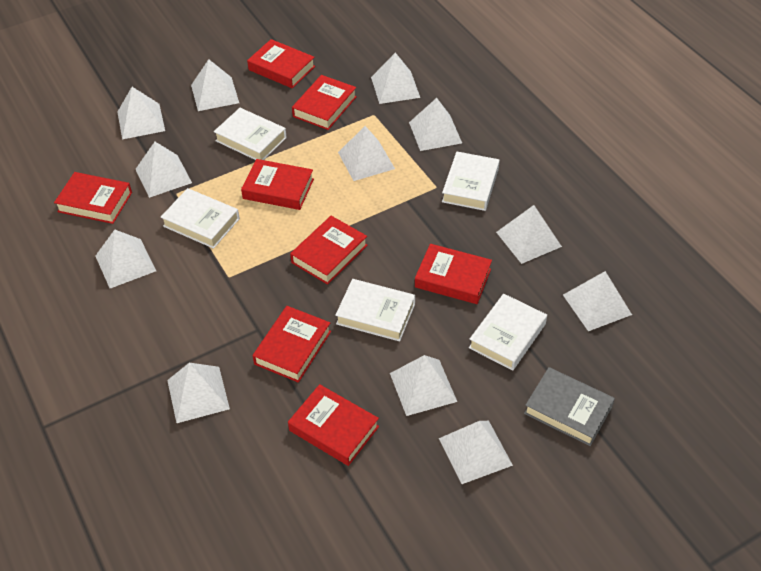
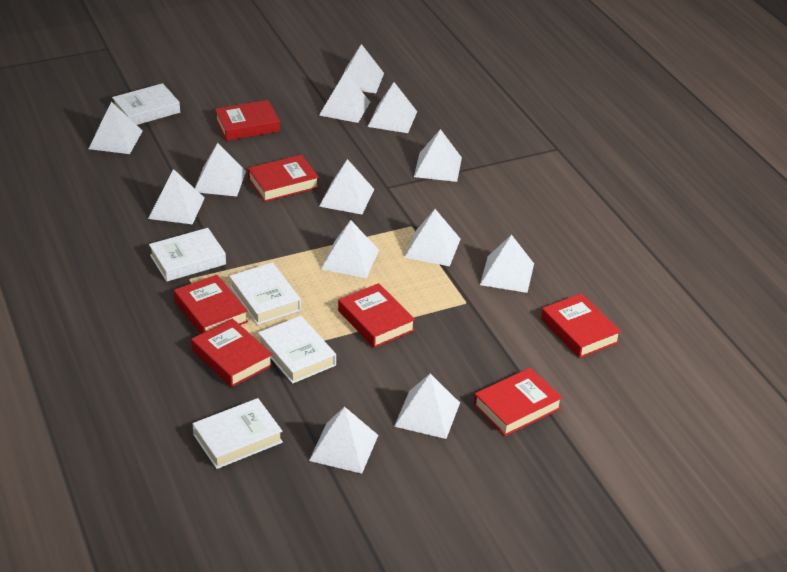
grey book: [524,367,615,446] = 1 -> none = 0
red book: [54,172,132,224] [241,159,314,210] [247,39,315,88] [252,306,331,383] [288,384,379,466] [290,216,368,285] [292,75,357,130] [415,244,492,304] = 8 -> [174,275,248,334] [191,319,273,387] [215,100,280,141] [248,155,319,202] [338,283,415,348] [474,368,563,436] [541,293,621,358] = 7
white pyramid: [95,230,156,288] [117,87,165,139] [135,142,192,198] [167,363,230,423] [191,59,239,111] [338,126,395,181] [371,53,420,104] [390,355,457,416] [409,98,462,151] [439,421,513,484] [496,205,562,264] [563,271,632,331] = 12 -> [88,102,142,154] [148,169,205,224] [195,143,246,196] [309,406,378,474] [319,71,370,123] [319,159,374,214] [321,220,379,278] [343,44,384,93] [368,82,417,133] [394,374,460,439] [404,209,461,266] [414,129,462,182] [480,235,534,293] = 13

